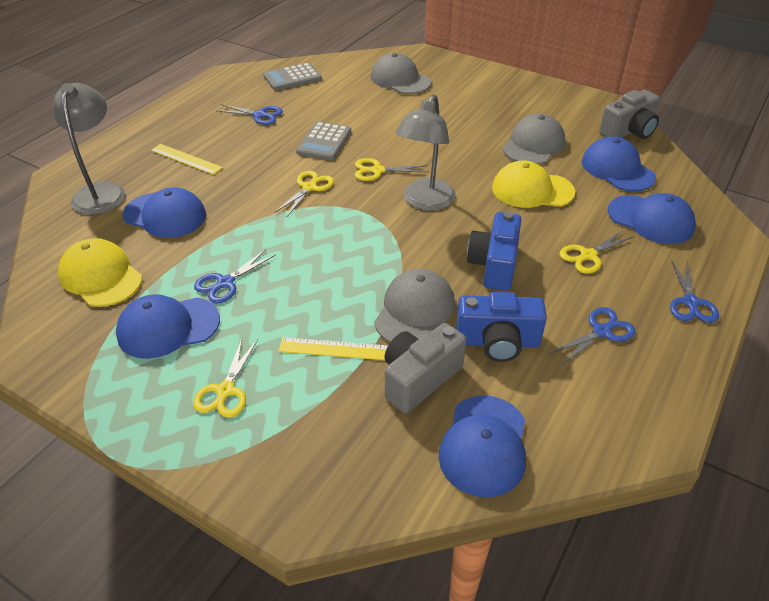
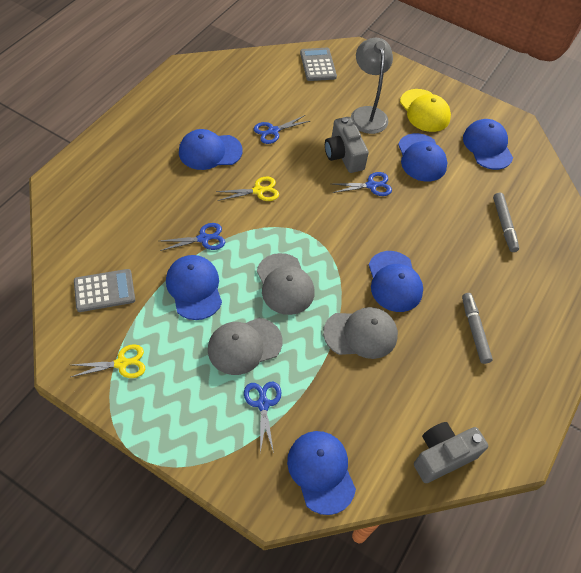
blue camera: [456,292,547,362] [467,212,521,291] = 2 -> none = 0
blue cap: [116,294,220,359] [123,187,206,238] [438,395,526,497] [582,137,656,191] [608,193,696,244] = 5 -> [166,255,222,320] [179,129,243,170] [287,431,356,515] [369,251,423,312] [398,133,447,182] [463,119,513,170] = 6
grey lamp: [53,83,125,215] [396,94,456,210] = 2 -> [351,38,393,134] = 1
grey marker: none = 0 -> [462,293,493,364] [493,193,519,252] = 2
yellow cap: [58,238,142,307] [492,160,575,208] = 2 -> [400,89,451,132] = 1
yellow ruler: [151,144,223,175] [279,337,388,360] = 2 -> none = 0
yellow scissors: [193,339,258,418] [275,171,334,218] [355,158,428,181] [559,230,634,274] = 4 -> [71,344,145,378] [216,177,279,201] = 2

